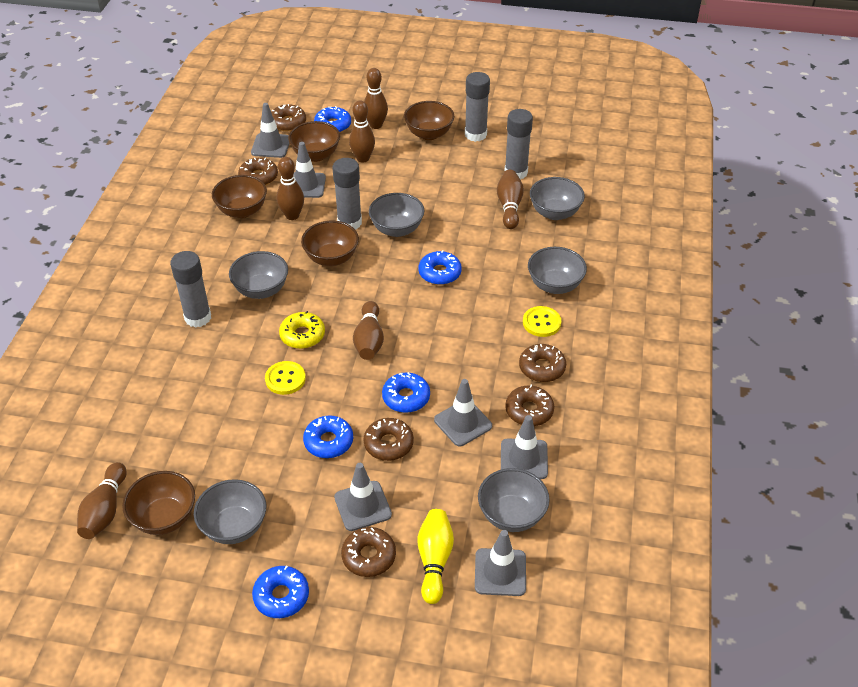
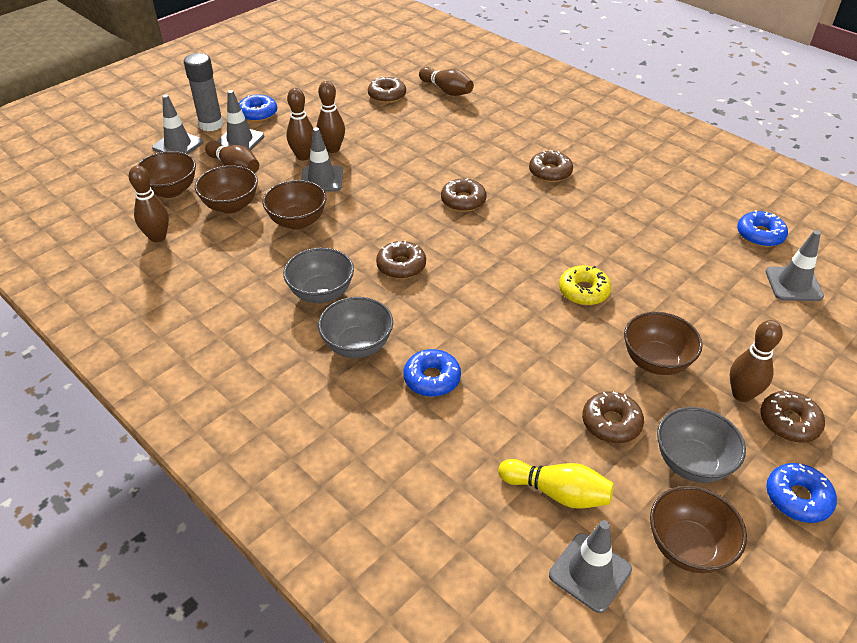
blue donut: [252,566,309,618] [303,415,353,458] [314,106,351,133] [382,372,430,413] [419,250,462,285] = 5 -> [239,94,277,122] [404,349,461,397] [737,210,788,247] [766,463,837,523] = 4
grey bowl: [194,479,266,544] [229,251,288,299] [369,193,424,237] [478,468,550,532] [528,247,587,294] [530,177,585,220] = 6 -> [283,248,354,303] [318,297,393,358] [657,407,746,483] = 3
grey glue stick: [170,251,211,328] [332,158,362,229] [465,72,490,142] [504,109,533,180] = 4 -> [184,53,223,131] = 1
grey traffic cone: [251,103,290,158] [294,142,326,198] [334,463,392,531] [434,379,492,446] [475,530,526,596] [501,415,548,479] = 6 -> [152,95,204,154] [217,90,264,151] [301,127,343,192] [549,520,632,613] [765,230,824,301] = 5
yellow button: [265,361,306,395] [523,306,561,337] = 2 -> none = 0

